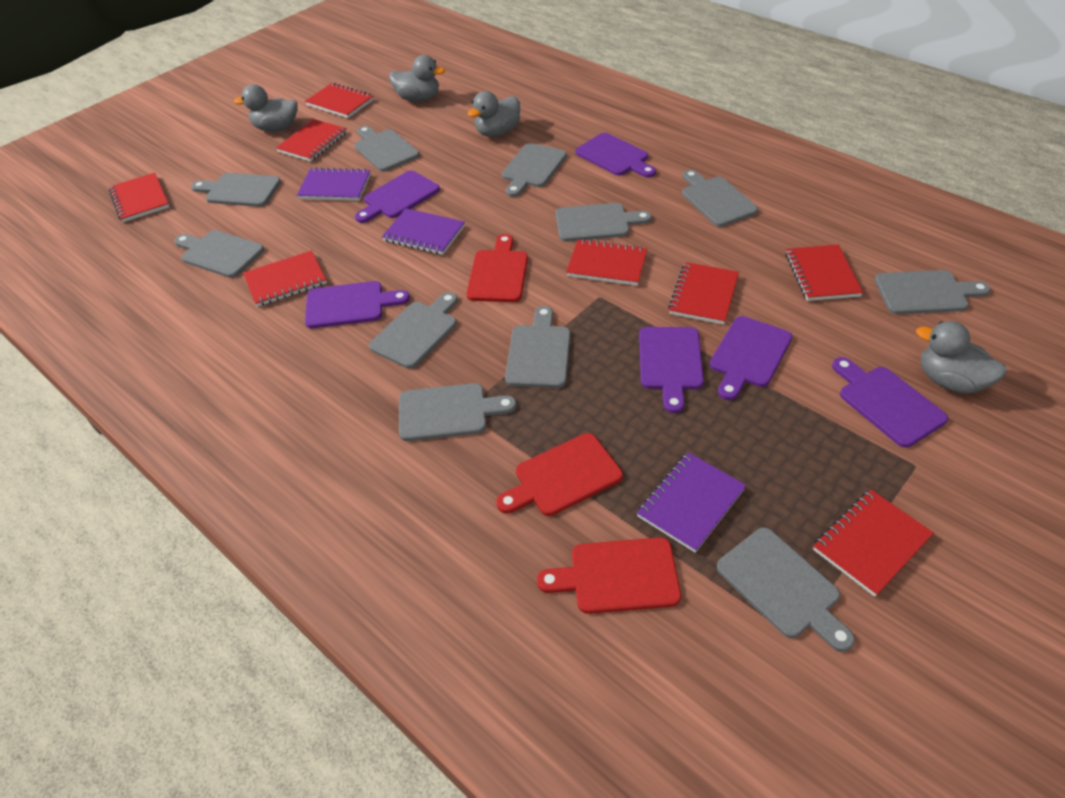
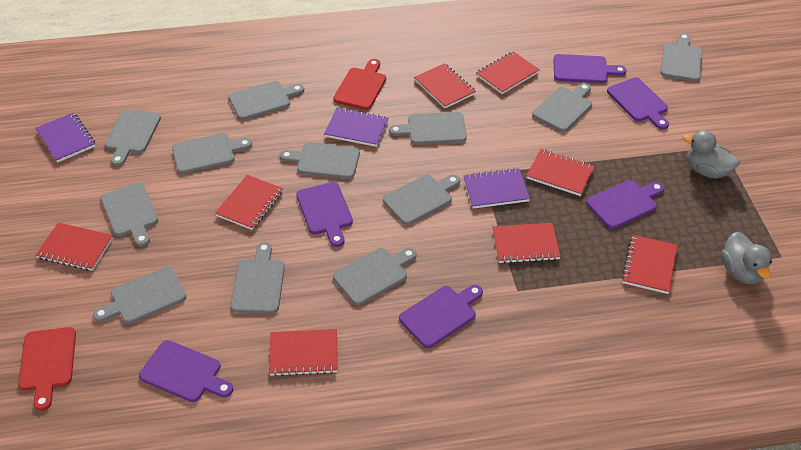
grey cutting board: [174,230,264,278] [191,173,281,207] [354,126,419,172] [369,292,458,369] [399,383,516,441] [502,143,567,197] [505,306,571,388] [556,203,652,242] [682,169,758,227] [717,527,855,652] [874,270,991,314] = 11 -> [93,267,186,324] [101,183,158,247] [105,110,161,166] [172,133,252,174] [229,81,304,120] [230,242,285,314] [280,142,360,179] [333,248,417,305] [383,175,460,225] [389,112,467,145] [532,83,592,132] [660,33,702,81] = 12
grey duck: [234,84,298,132] [389,55,445,102] [468,91,520,137] [916,321,1007,394] = 4 -> [683,130,740,179] [721,232,772,284] = 2
red cutting board: [466,234,528,302] [496,433,623,516] [537,537,681,614] = 3 -> [18,327,76,411] [333,59,386,110] = 2

